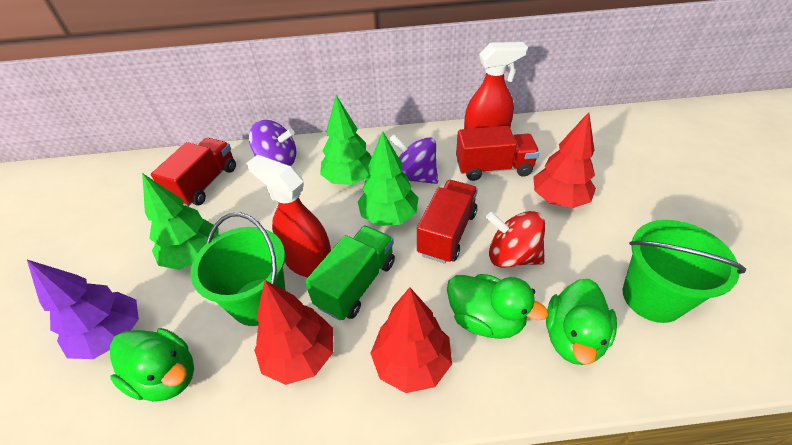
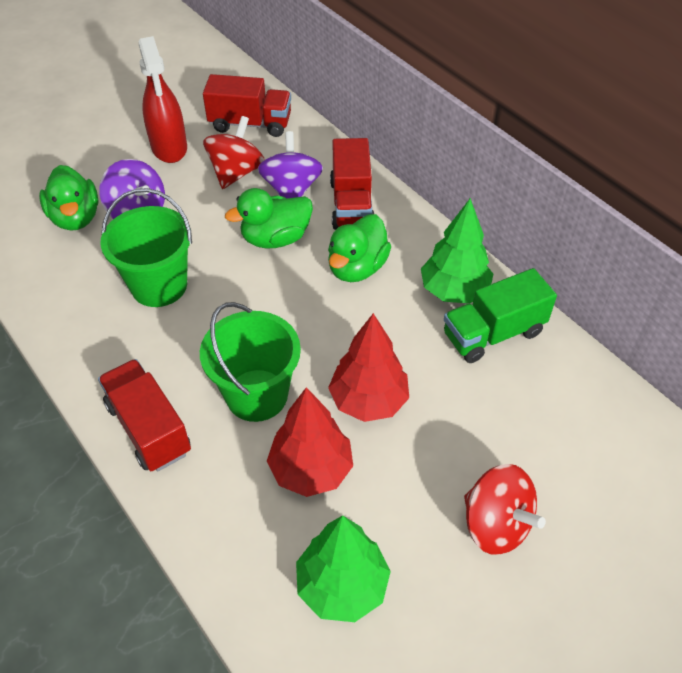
green tree: [142,173,219,270] [320,95,372,185] [358,131,419,226] = 3 -> [296,515,391,622] [421,198,493,304] = 2
purple tree: [27,260,139,359] = 1 -> none = 0
red spinning top: [486,211,545,268] = 1 -> [203,116,264,189] [464,464,546,555] = 2
red spray bottle: [246,155,331,277] [464,42,528,129] = 2 -> [139,36,187,163] = 1
red tree: [254,280,333,385] [370,287,452,393] [533,112,596,208] = 3 -> [267,387,353,497] [328,313,409,422] = 2

